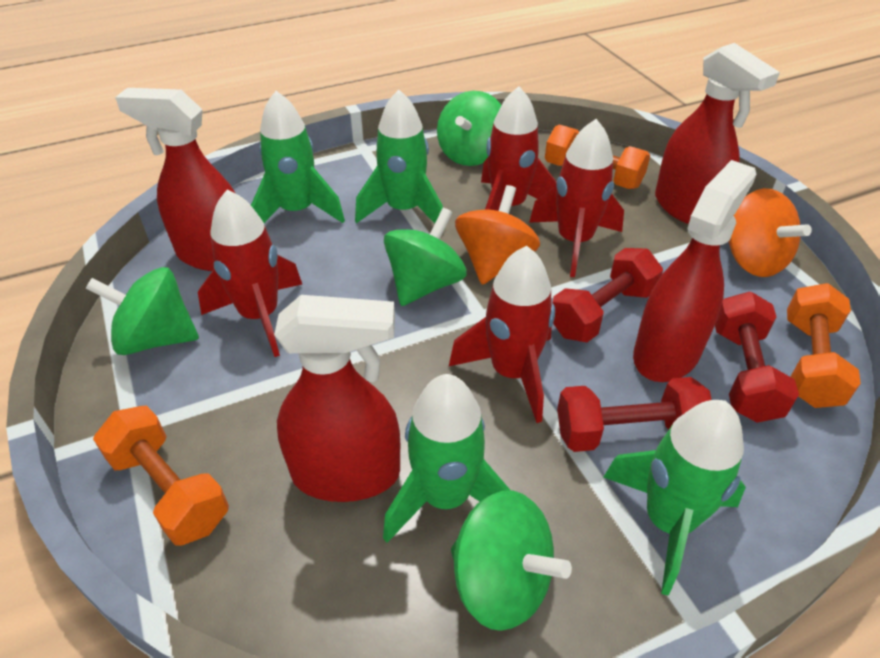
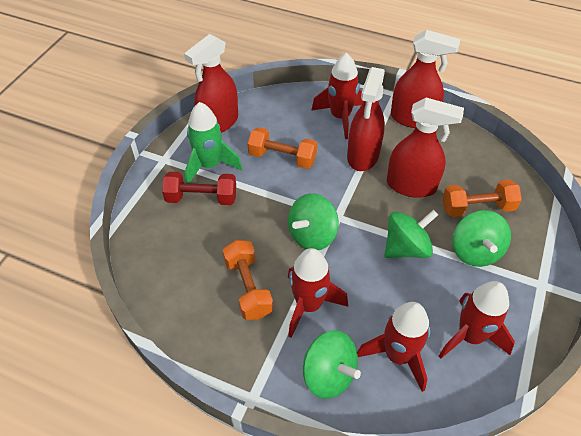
green rocket: [251,91,345,223] [355,90,445,230] [383,374,511,543] [604,400,746,596] = 4 -> [185,102,242,183] = 1
orange spinning top: [455,185,540,285] [728,188,812,277] = 2 -> none = 0
red dumbbell: [552,248,663,342] [557,377,712,452] [715,292,799,423] = 3 -> [162,172,236,205] = 1

